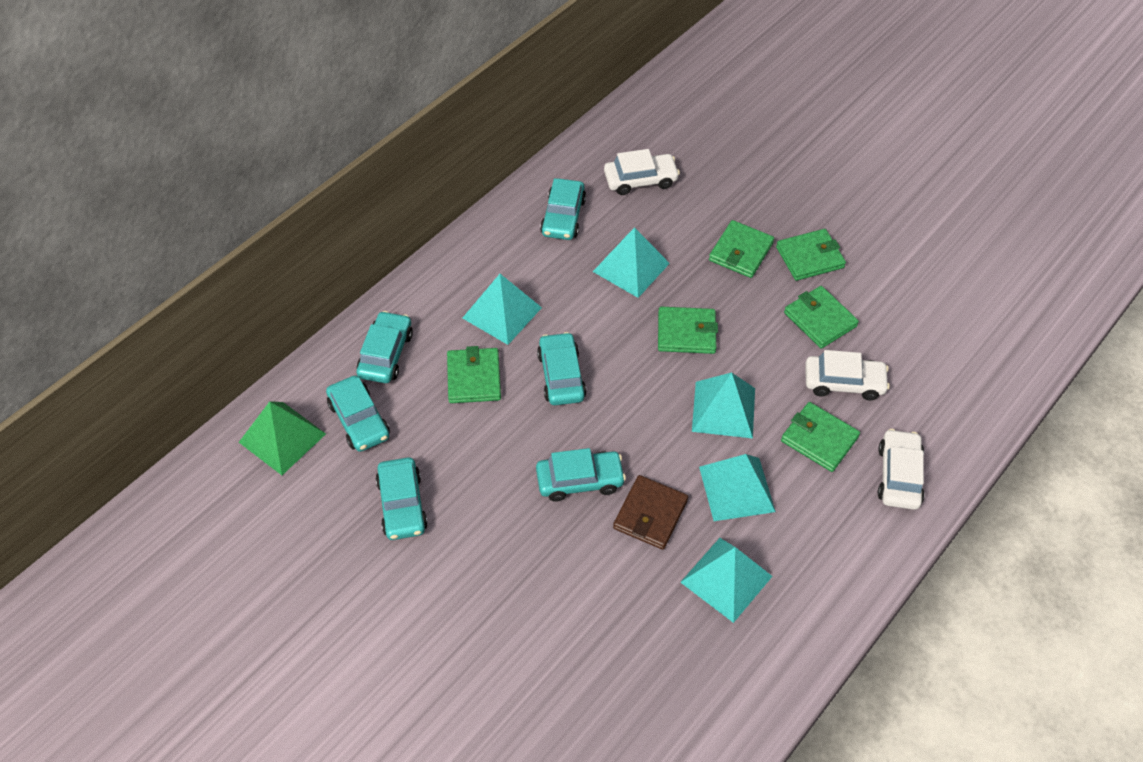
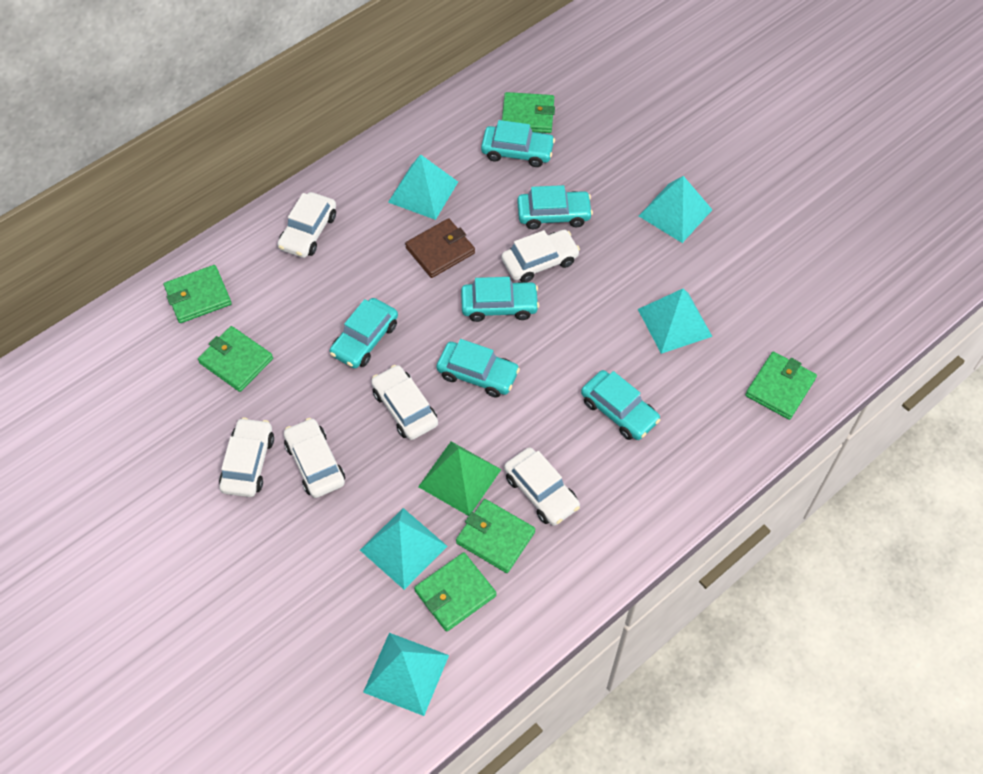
white car: [604,149,680,195] [805,350,890,400] [878,429,924,510] = 3 -> [219,417,274,497] [278,192,336,258] [284,418,345,498] [371,365,438,440] [501,230,580,283] [504,447,580,526] = 6

